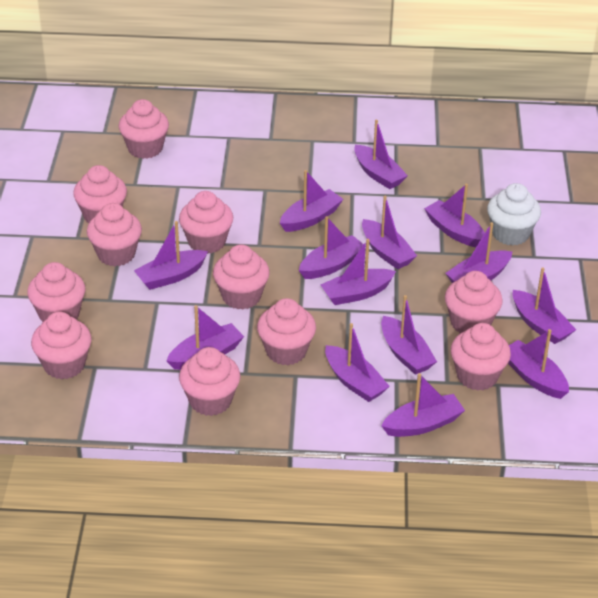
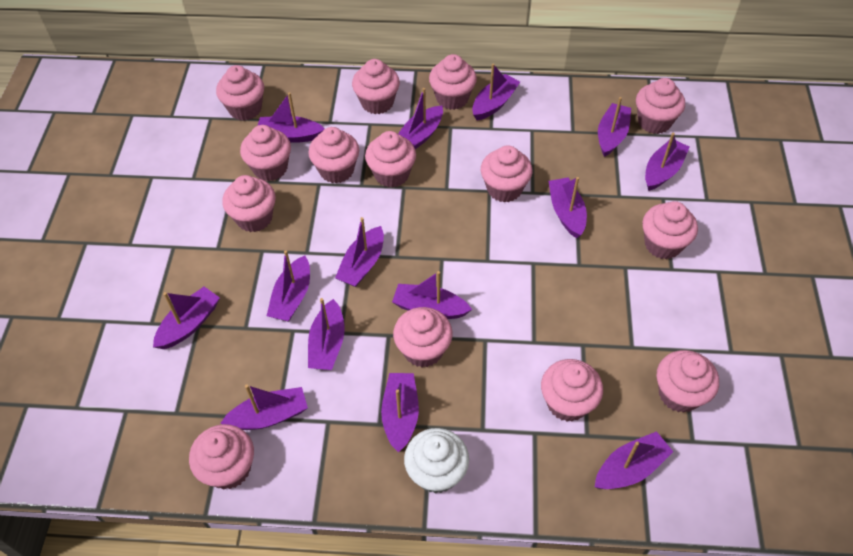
pink cupcake: [27,262,86,322] [31,312,92,379] [73,165,127,223] [87,203,142,266] [119,99,169,159] [179,191,233,254] [179,347,240,416] [213,244,270,309] [257,298,316,365] [445,271,503,333] [451,323,511,391] = 11 -> [189,424,254,490] [216,65,264,121] [222,175,276,232] [240,125,291,181] [308,127,359,183] [352,59,400,114] [365,131,416,188] [393,307,453,367] [429,54,477,110] [481,145,532,203] [541,359,603,422] [636,78,685,134] [642,201,698,259] [657,350,719,413] = 14

